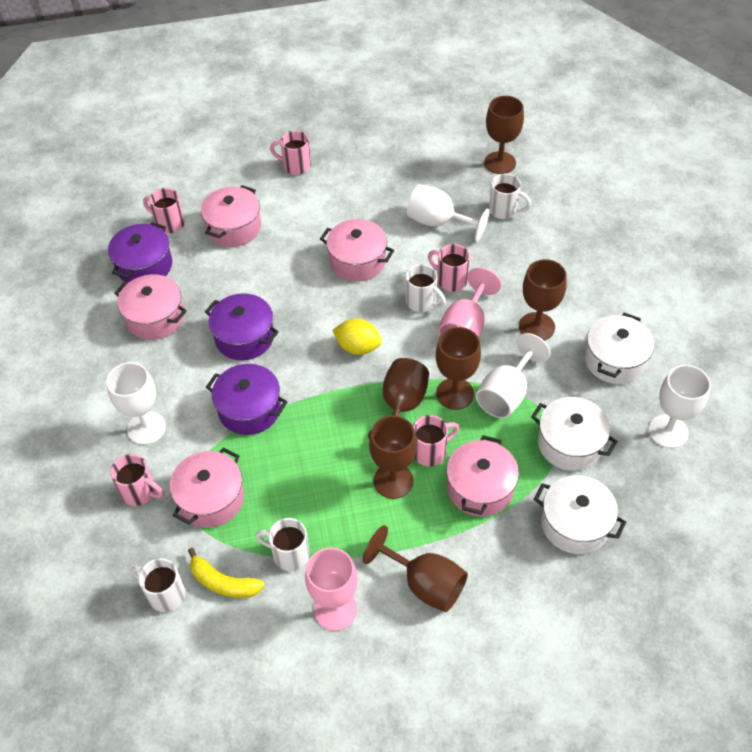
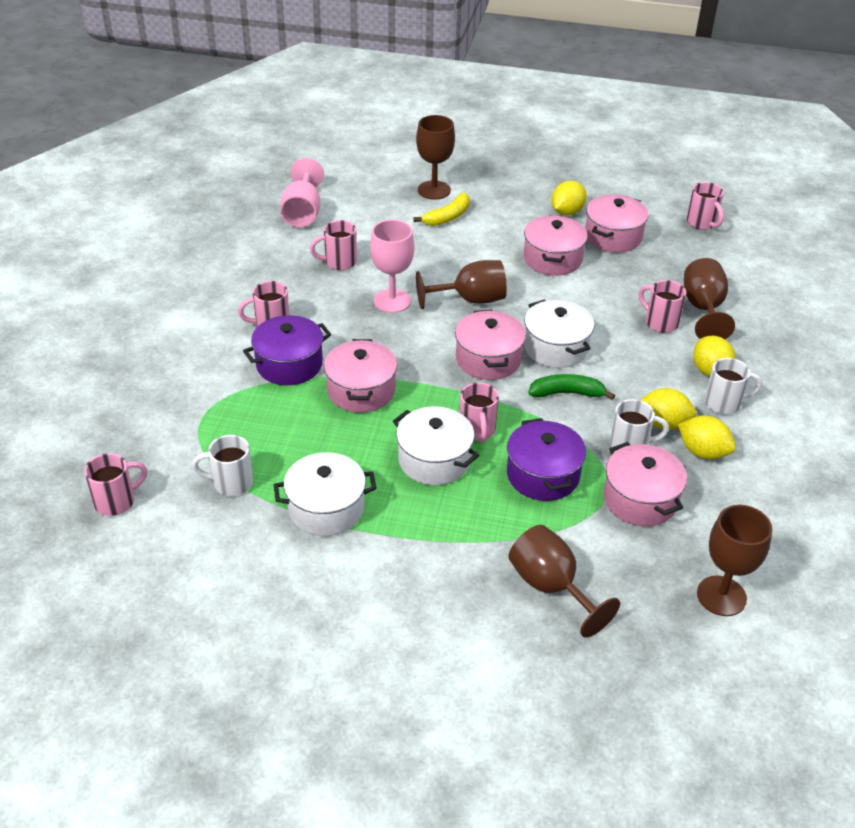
brown goblet: [363,525,468,612] [368,358,429,440] [369,415,417,499] [436,327,481,410] [484,96,524,174] [519,259,567,341] = 6 -> [416,115,455,200] [416,260,507,309] [508,525,620,638] [684,258,735,339] [697,505,772,616] = 5
green banana: none = 0 -> [528,374,615,400] = 1
pink mug: [110,454,164,506] [143,188,185,234] [270,131,311,175] [413,415,459,466] [428,244,470,292] = 5 -> [84,453,147,516] [238,281,289,327] [310,220,357,270] [460,383,499,443] [639,280,686,333] [687,182,724,230] = 6
purple pot: [108,222,172,282] [205,293,279,360] [206,364,287,435] = 3 -> [243,315,331,385] [507,418,586,501] = 2
white goblet: [106,362,166,445] [407,184,490,241] [476,333,551,418] [649,365,711,448] = 4 -> none = 0
white mug: [131,558,185,612] [255,518,310,571] [405,264,446,312] [489,174,531,219] = 4 -> [192,435,253,496] [610,399,669,452] [705,358,762,414] = 3
yellow lemon: [332,318,382,355] = 1 -> [551,181,587,216] [640,388,697,430] [678,416,736,459] [693,336,736,377] = 4

